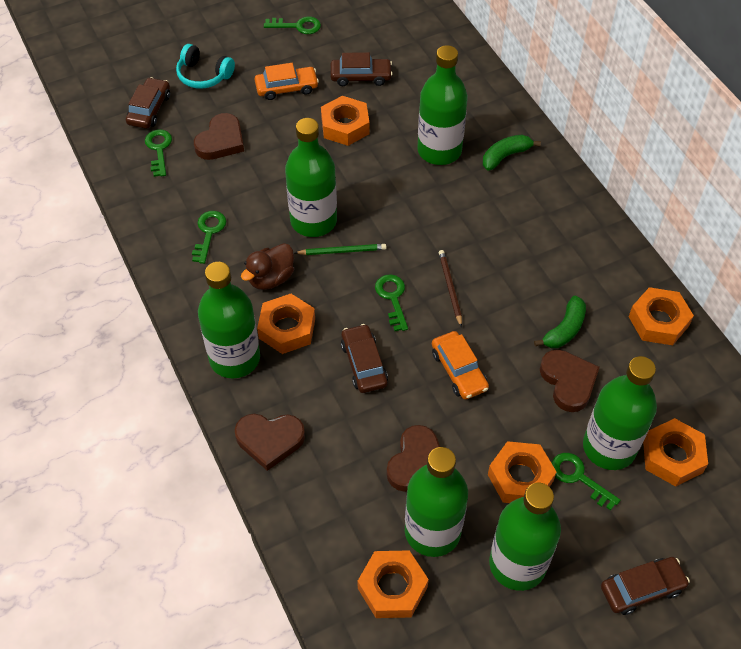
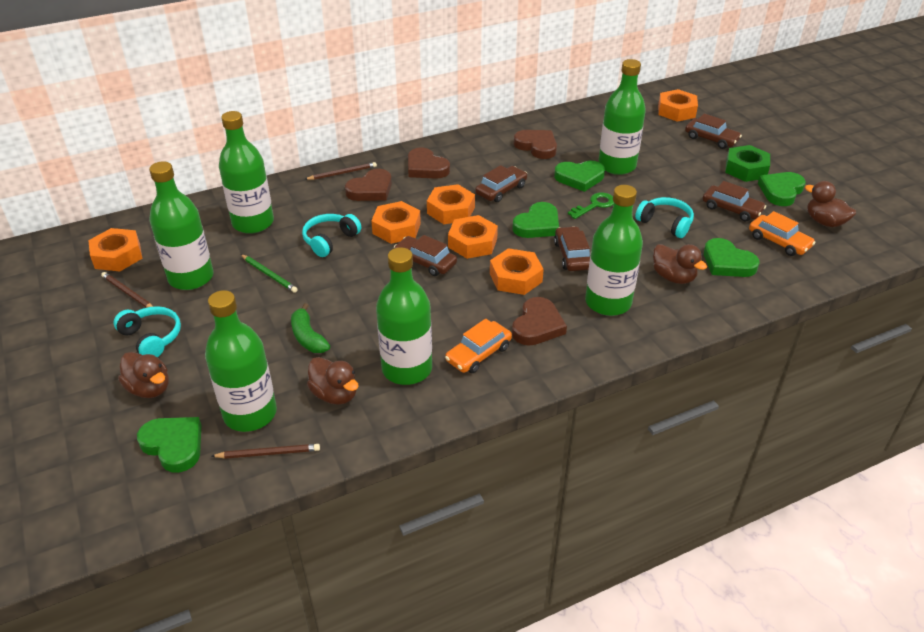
brown car: [126,77,170,129] [330,52,393,86] [341,324,388,393] [601,557,690,615] = 4 -> [394,235,457,276] [475,165,527,202] [554,226,590,271] [685,114,742,149] [703,181,766,222] = 5
brown duck: [241,243,294,290] = 1 -> [118,352,169,398] [307,357,358,405] [653,244,707,284] [805,181,856,227] = 4
brown pencil: [439,250,462,327] = 1 -> [101,272,153,308] [212,444,320,459] [304,162,377,180] = 3
green banana: [483,134,541,171] [534,296,586,348] = 2 -> [291,303,330,353] = 1
green heart: none = 0 -> [137,417,201,473] [512,202,559,238] [554,161,605,192] [704,238,759,277] [758,172,806,206] = 5
green key: [145,129,172,177] [192,211,226,264] [264,17,321,34] [375,274,408,331] [551,453,620,511] = 5 -> [568,192,614,219] = 1
green nut: none = 0 -> [725,145,770,182] = 1
turquoise headphones: [176,44,235,89] = 1 -> [113,306,181,357] [302,214,361,257] [635,197,694,238] = 3

